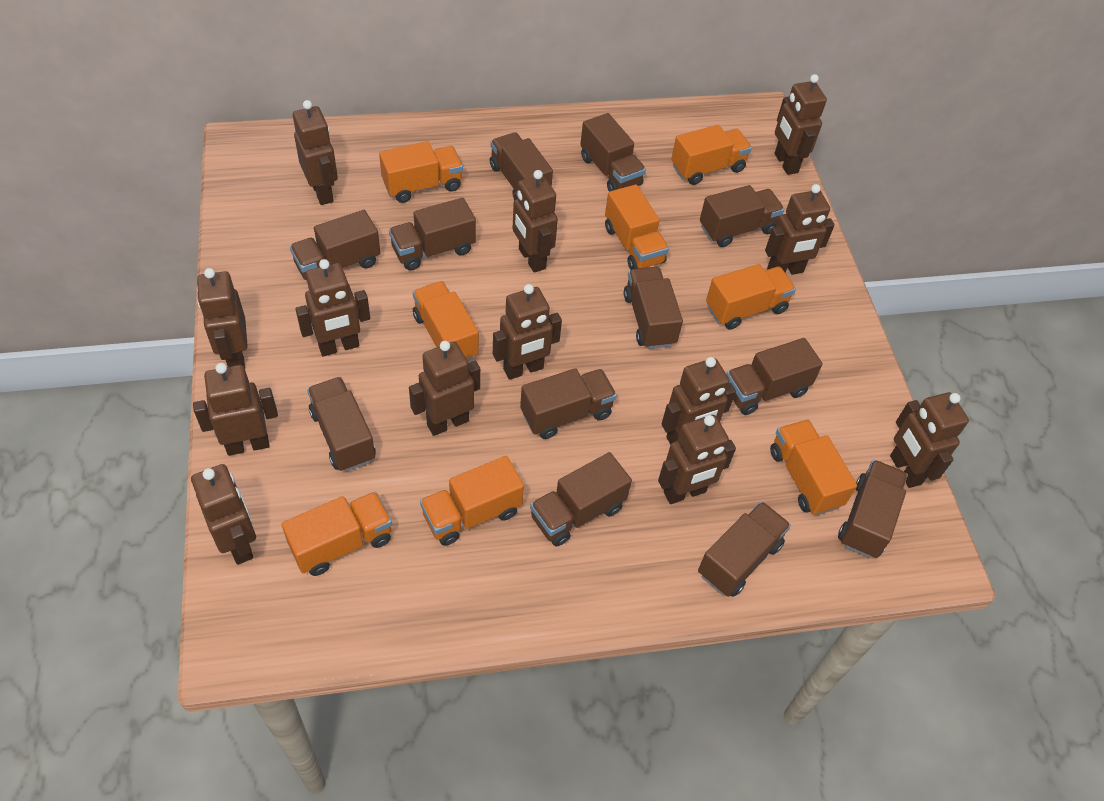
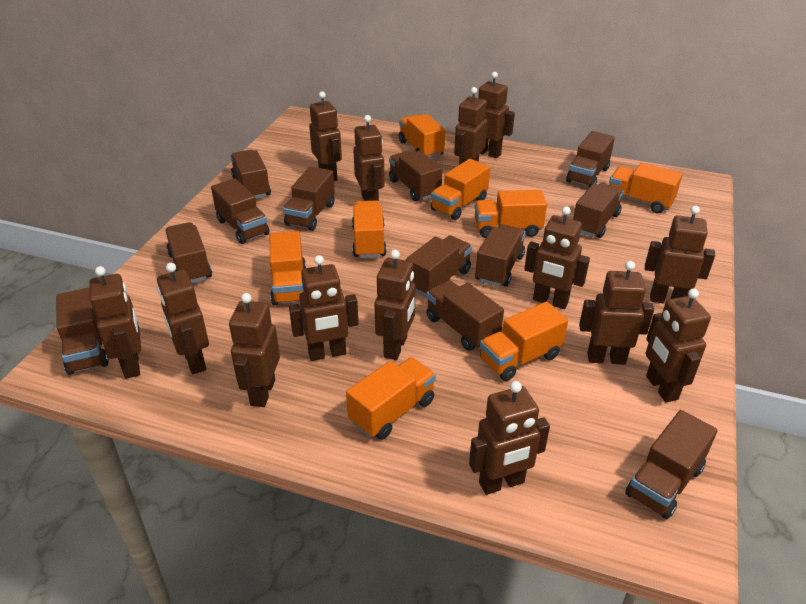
brown robot: [191,464,256,565] [193,363,278,456] [197,268,248,368] [293,100,338,205] [296,259,370,356] [409,341,480,436] [493,284,562,380] [512,170,558,273] [658,415,736,504] [662,357,736,445] [765,184,835,275] [775,74,827,175] [890,392,969,488] = 13 -> [89,266,141,379] [157,263,209,374] [229,293,280,407] [289,255,359,361] [309,91,342,181] [353,115,385,201] [374,250,415,360] [454,87,488,165] [469,381,550,495] [478,72,515,158] [524,206,590,309] [579,261,654,365] [645,206,715,303] [646,288,711,402] = 14

